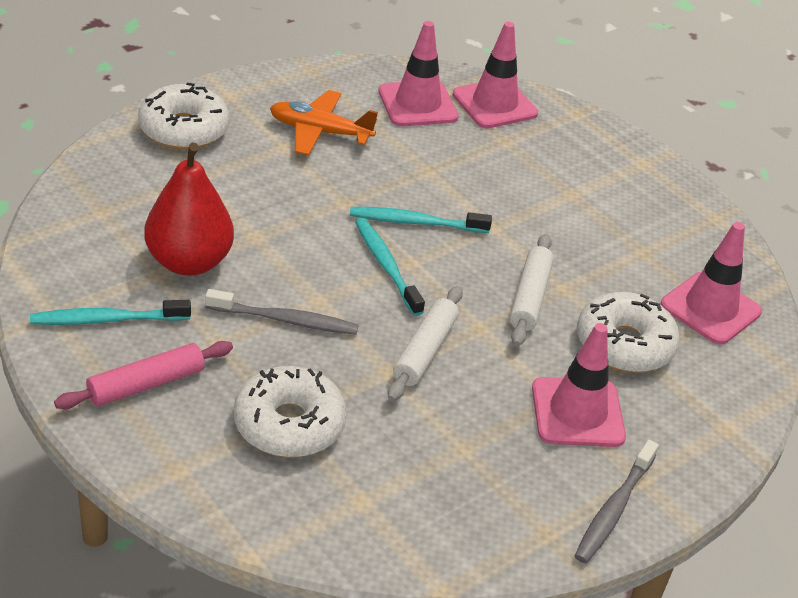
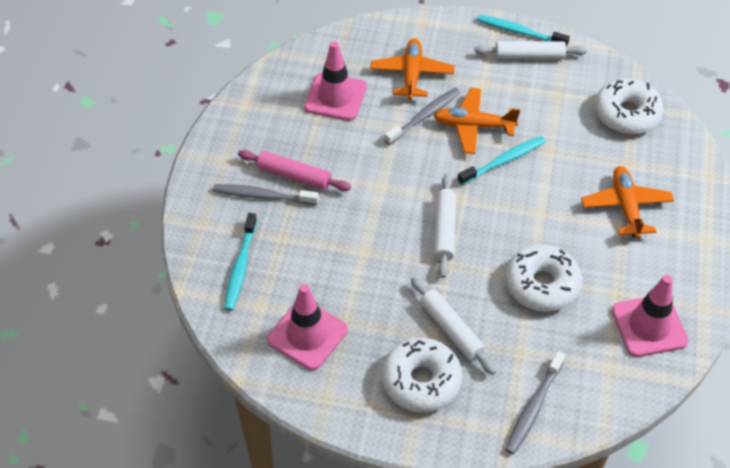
grey toothbrush: [205,289,359,335] [575,440,659,563] = 2 -> [213,184,319,205] [384,88,461,145] [505,351,565,454] = 3
orange plane: [270,90,378,155] = 1 -> [370,38,454,100] [433,88,520,154] [581,166,674,239] = 3
pink traffic cone: [378,21,459,126] [453,22,538,128] [532,323,626,447] [660,222,762,344] = 4 -> [267,284,348,370] [304,41,367,121] [612,275,688,357] = 3
red pear: [144,143,234,276] = 1 -> none = 0
white rolling pin: [388,286,463,401] [510,234,554,346] = 2 -> [411,277,496,375] [434,174,456,278] [474,41,587,59] = 3

